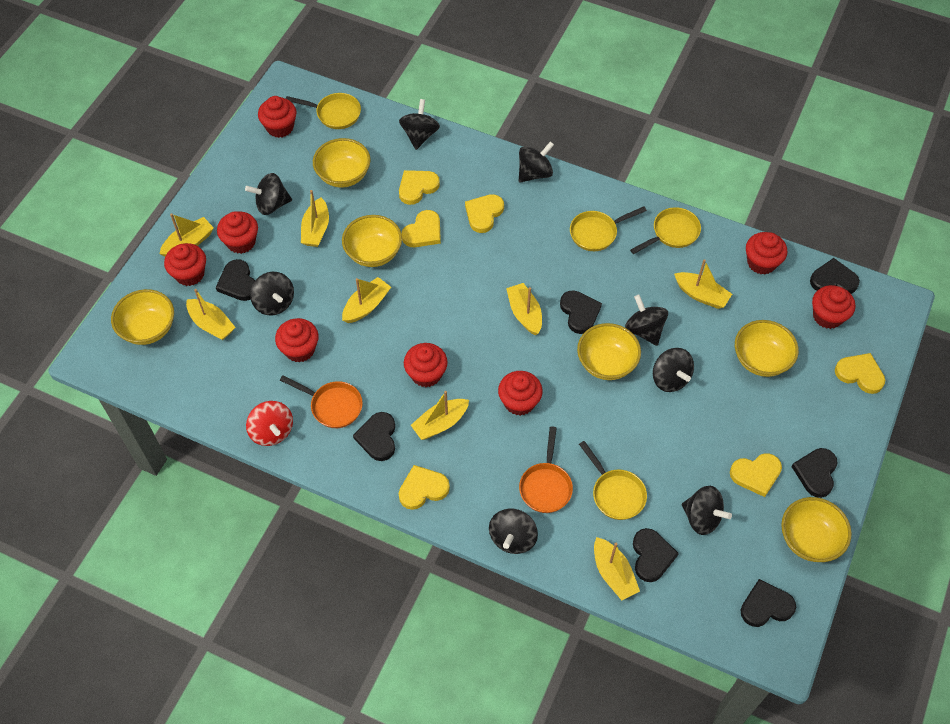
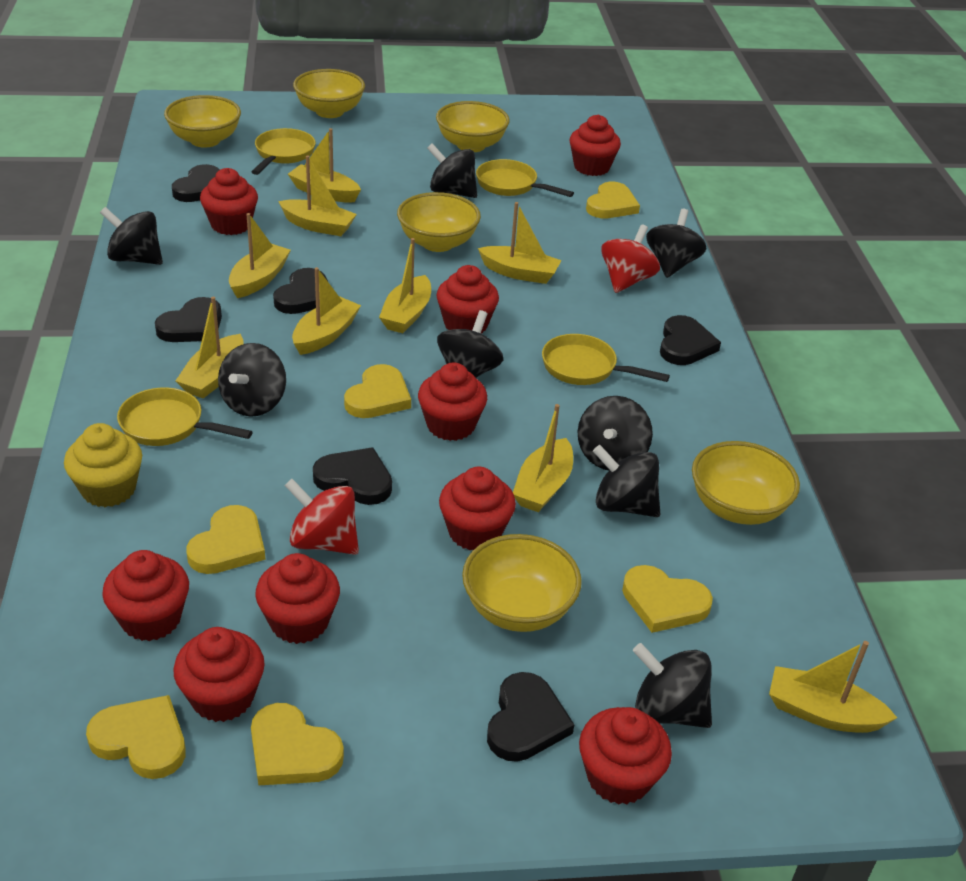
black heart: [215,259,255,301] [353,412,395,461] [560,290,602,334] [633,528,679,582] [740,579,796,627] [791,448,838,498] [810,258,860,294] = 7 -> [155,297,222,342] [172,164,220,202] [273,268,328,314] [313,447,392,505] [487,672,575,762] [660,315,721,365] = 6
orange pan: [280,375,363,428] [519,426,573,513] = 2 -> none = 0
red cupcake: [164,243,206,286] [217,211,258,254] [258,96,297,138] [275,318,319,363] [404,343,448,387] [498,371,543,416] [746,232,787,275] [812,285,855,329] = 8 -> [102,550,189,641] [173,627,265,722] [200,168,258,235] [255,553,340,644] [418,362,487,441] [436,265,499,334] [439,467,516,550] [569,115,621,176] [579,707,672,805] = 9
red spinning top: [246,401,293,446] = 1 -> [284,479,359,555] [601,225,660,293] = 2
yellow boat: [159,213,214,256] [186,289,236,340] [301,190,329,247] [342,277,391,323] [411,391,469,440] [506,283,542,335] [594,537,640,600] [674,259,732,309] = 8 -> [176,297,244,398] [229,213,291,298] [278,156,357,236] [288,128,361,203] [292,267,361,355] [379,238,431,333] [478,202,562,284] [513,404,573,512] [769,641,897,733] = 9
yellow cupcake: none = 0 -> [64,423,142,507] = 1

